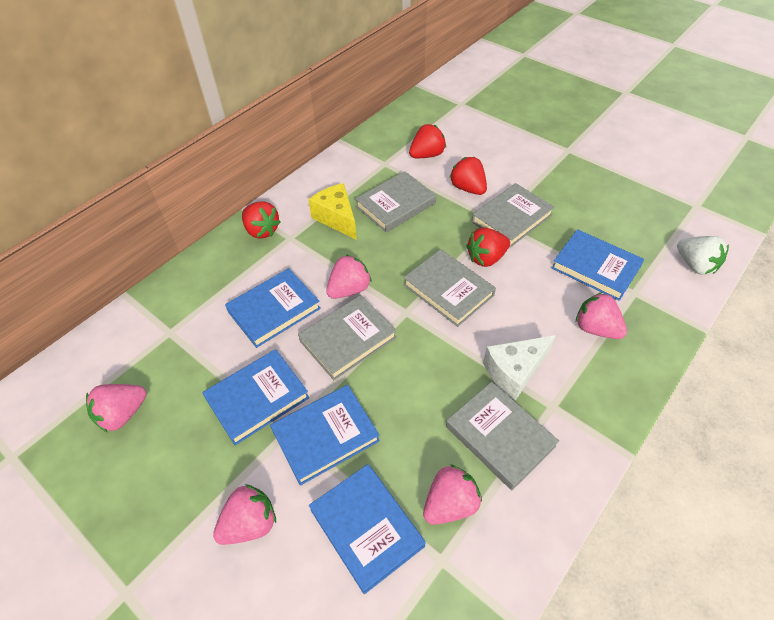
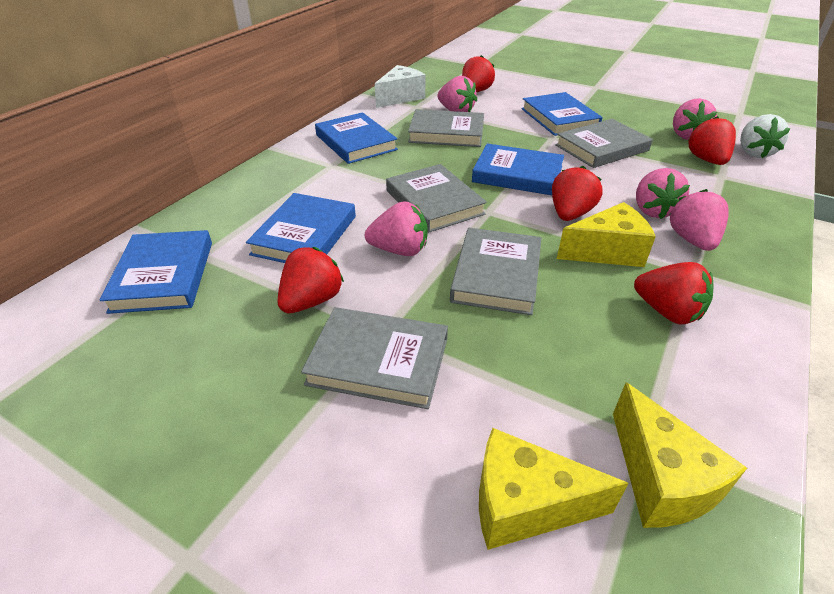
red strawberry: [242,201,281,239] [409,124,446,158] [450,157,487,195] [466,227,510,267] = 4 -> [277,247,344,313] [462,55,495,92] [552,166,602,221] [634,262,714,325] [688,116,736,165] = 5
yellow cheese: [308,183,357,240] = 1 -> [479,428,629,550] [557,202,656,267] [613,383,747,528] = 3

